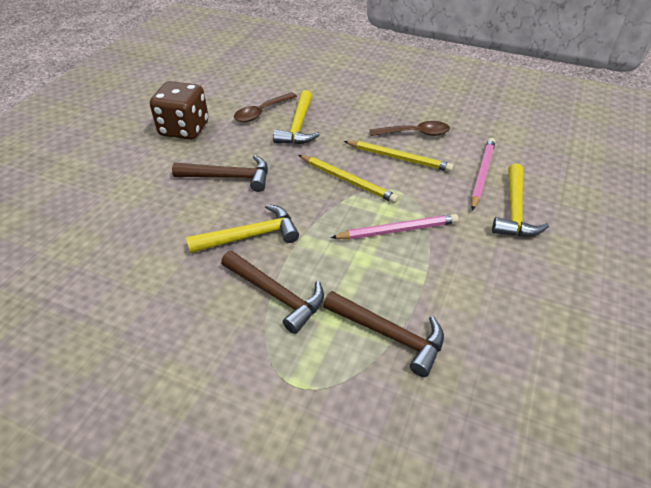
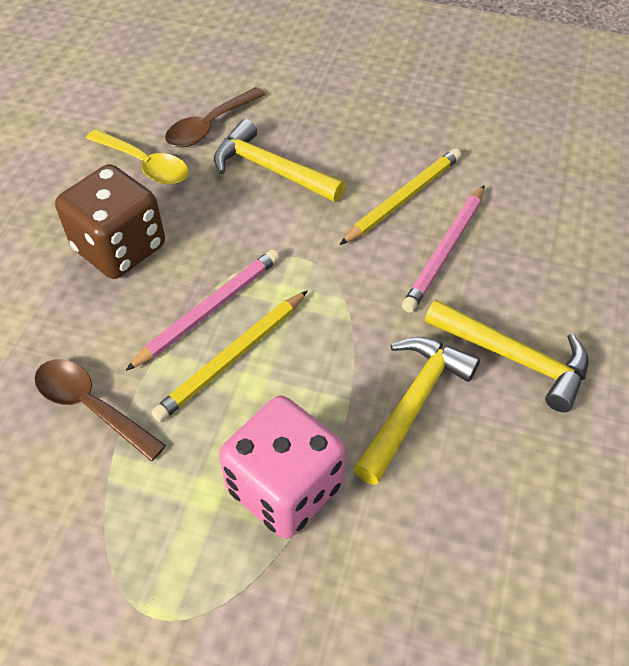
brown hammer: [172,155,268,192] [221,251,324,334] [323,291,444,377] = 3 -> none = 0
pink dice: none = 0 -> [219,396,345,539] = 1
yellow spoon: none = 0 -> [86,129,189,184] = 1

